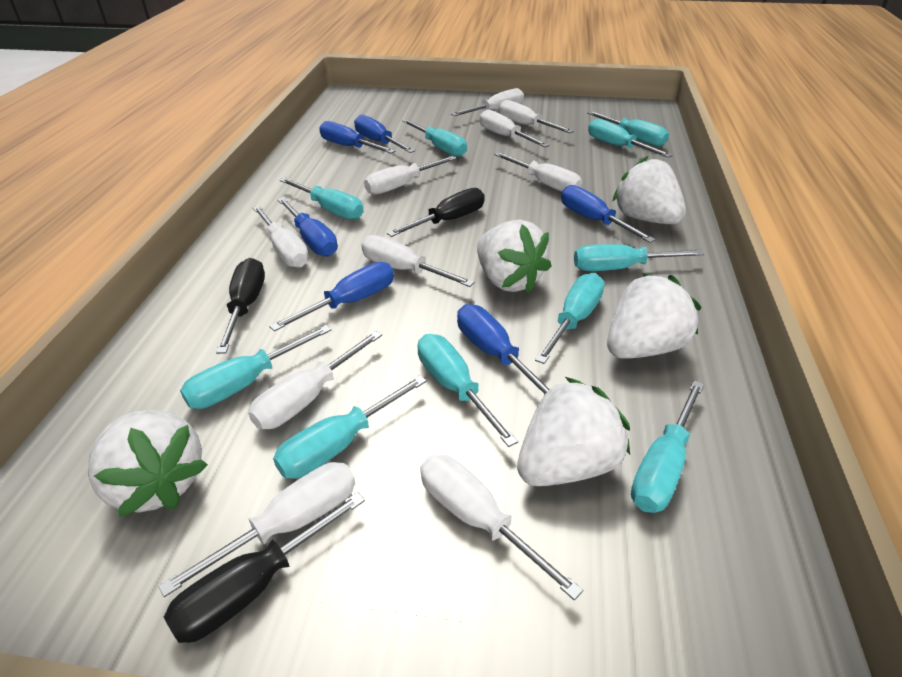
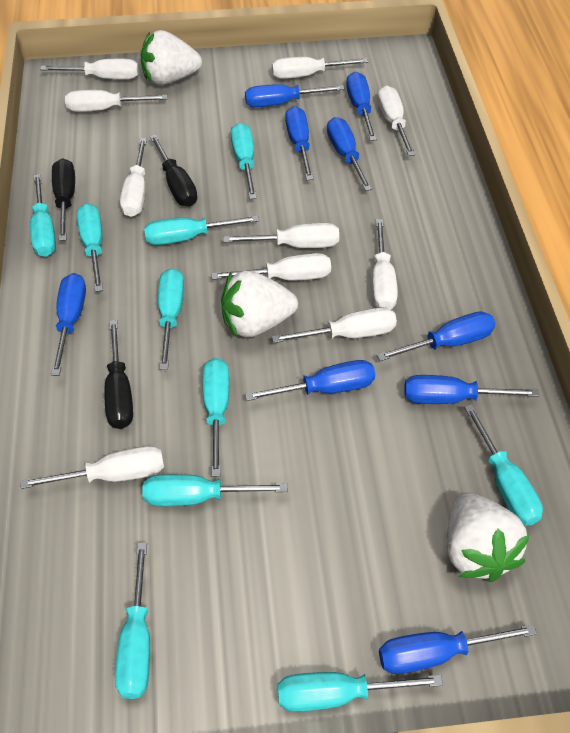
blue screwdriver: [269,262,394,331] [277,197,338,256] [319,121,396,154] [354,114,415,153] [457,304,550,395] [561,185,656,243] = 6 -> [51,273,86,376] [245,84,345,107] [245,360,375,401] [285,106,314,180] [327,117,372,191] [346,72,377,141] [377,311,496,361] [379,624,537,674] [404,375,539,404] = 9
white strawberry: [88,410,208,517] [477,219,552,293] [517,377,630,486] [607,273,702,359] [612,156,686,224] = 5 -> [141,30,202,85] [221,271,298,337] [447,492,530,582] = 3

